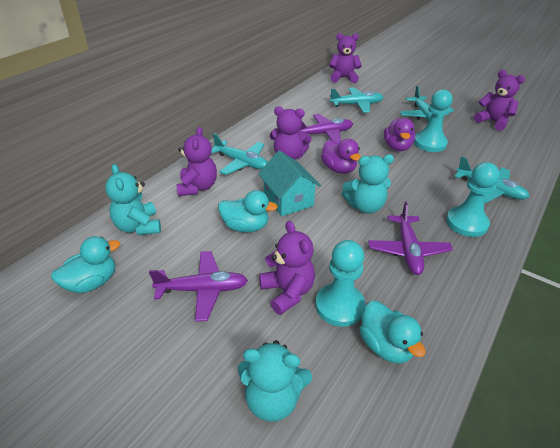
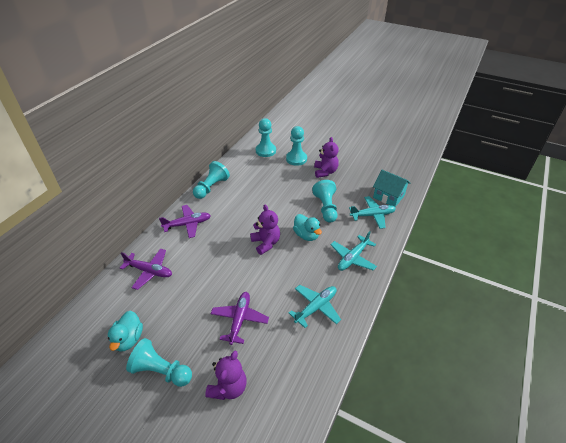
purple duck: [321,139,361,174] [384,118,415,151] = 2 -> none = 0
purple teddy bear: [176,127,217,196] [259,221,315,315] [270,107,312,160] [329,33,362,83] [474,70,525,131] = 5 -> [205,350,247,400] [250,205,280,255] [314,137,339,178] = 3
turquoise duck: [51,236,120,293] [218,190,278,232] [359,301,426,364] = 3 -> [107,311,143,352] [293,214,322,241] = 2
turquoise pawn: [315,240,365,327] [414,89,453,152] [446,162,500,237] = 3 -> [126,338,192,387] [193,161,230,199] [256,118,276,157] [286,126,307,166] [312,180,338,223] = 5
turquoise plane: [211,133,268,175] [330,88,384,113] [399,86,454,121] [454,156,530,203] = 4 -> [289,285,341,328] [330,231,377,271] [349,196,396,229] = 3
turquoise teddy bear: [105,164,161,235] [238,340,312,422] [342,154,394,214] = 3 -> none = 0

